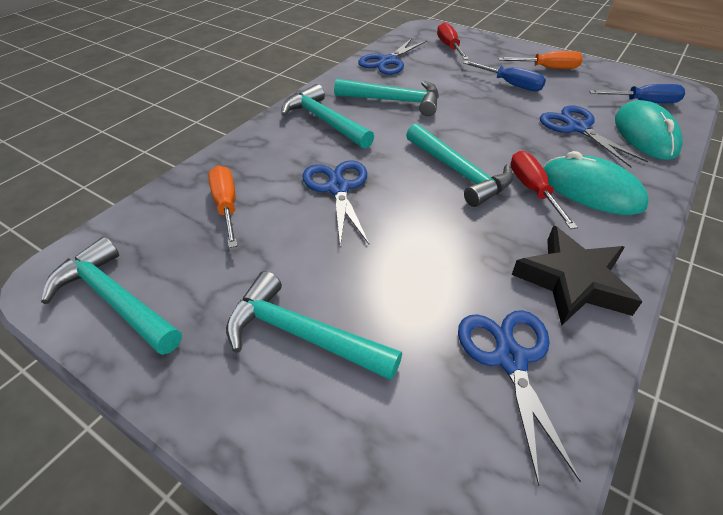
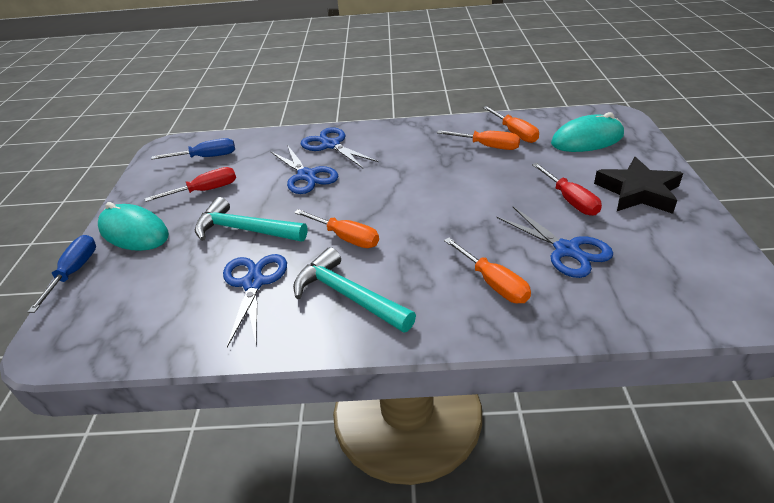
orange screwdriver: [208,165,237,248] [498,51,583,69] = 2 -> [294,209,379,248] [437,130,520,150] [444,237,531,303] [483,106,539,143] = 4
turquoise hammer: [41,237,182,355] [226,271,402,380] [281,84,374,149] [334,79,439,116] [406,123,513,207] = 5 -> [195,197,307,241] [293,247,416,333] = 2

